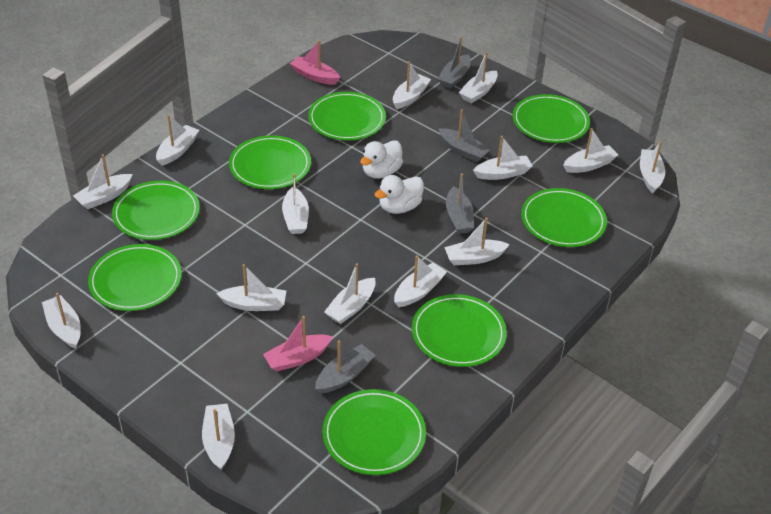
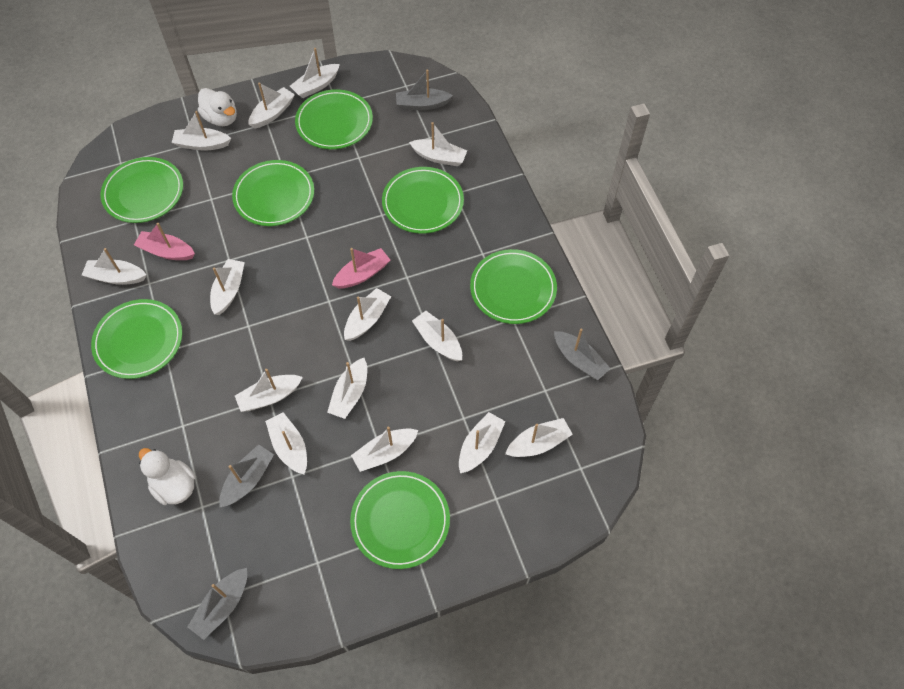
green plate: [88,244,182,311] [112,181,200,240] [229,136,311,189] [308,92,386,140] [322,389,426,475] [412,294,507,367] [513,94,590,143] [521,188,607,247] = 8 -> [91,299,182,379] [100,157,183,223] [232,160,314,226] [295,89,373,149] [350,471,450,569] [382,167,464,234] [470,249,557,324] = 7

